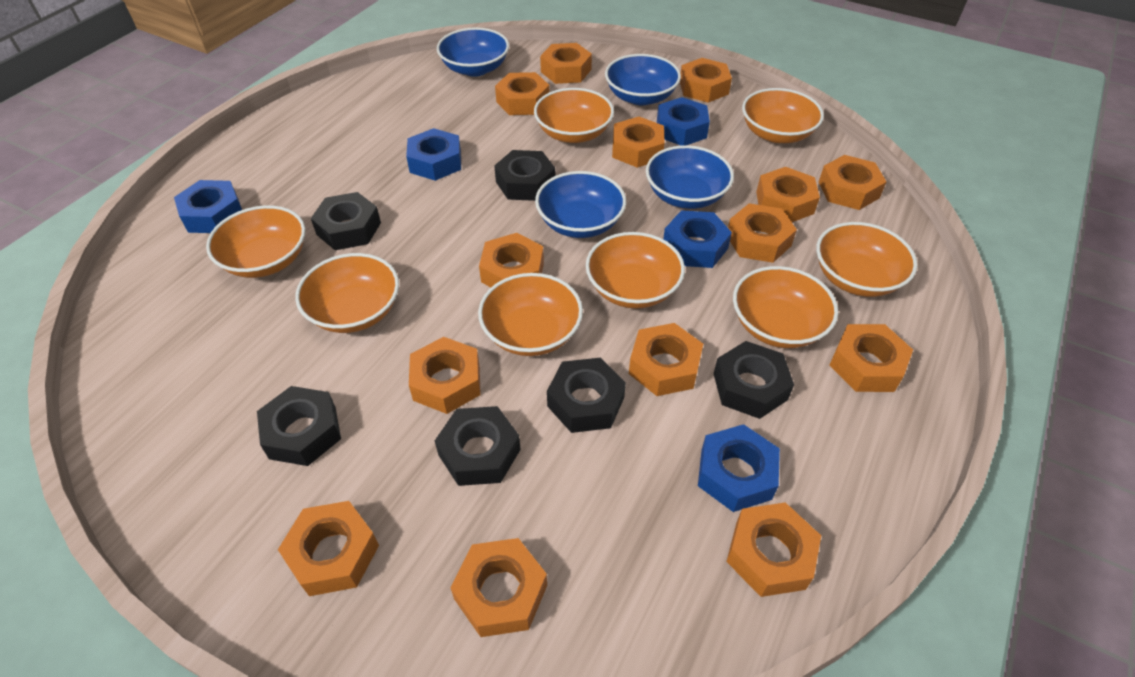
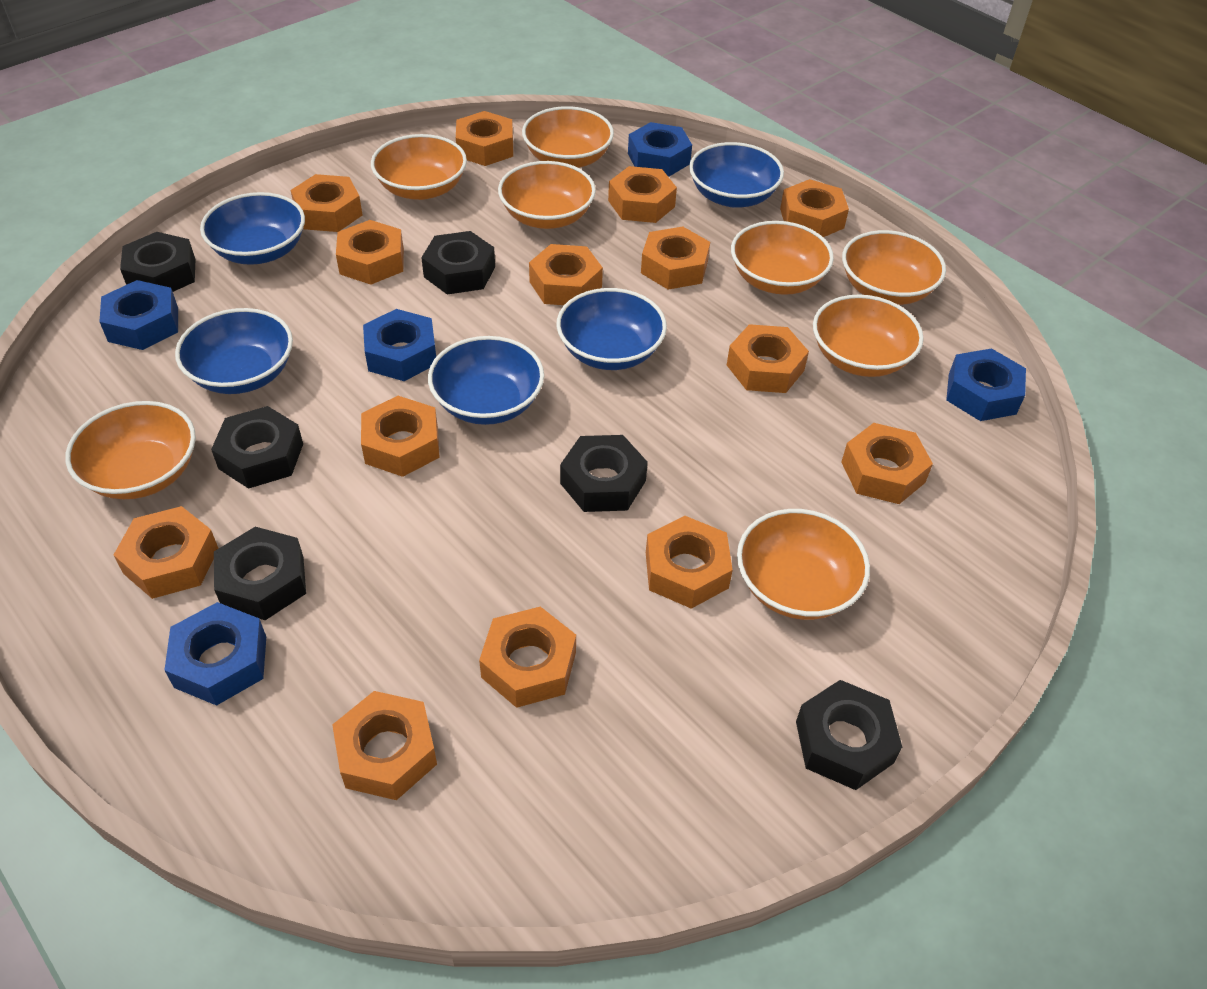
blue bowl: [437,27,509,77] [535,171,626,238] [605,54,681,105] [646,145,734,209] = 4 -> [175,308,293,394] [200,192,305,265] [428,336,544,425] [556,288,667,370] [689,142,784,207] = 5

